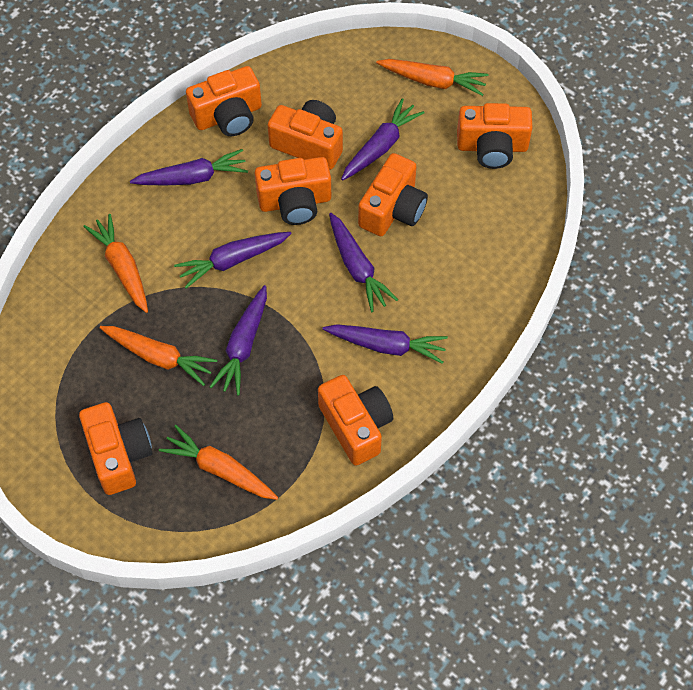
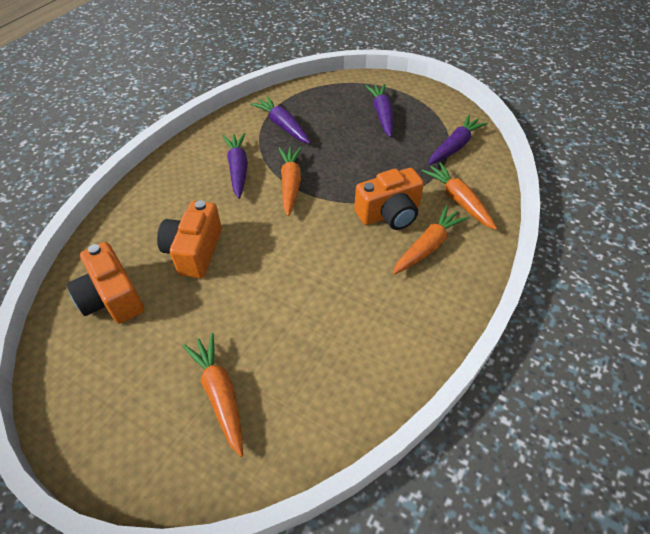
orange camera: [79,402,153,495] [186,66,262,136] [255,157,331,225] [268,100,343,170] [318,375,393,466] [358,153,428,236] [457,103,533,169] = 7 -> [67,242,144,324] [157,200,222,278] [354,168,424,230] = 3
purple carrot: [130,149,248,185] [174,232,291,289] [210,285,267,395] [323,324,448,364] [329,213,398,312] [341,98,424,180] = 6 -> [223,133,248,199] [250,96,311,144] [365,84,393,137] [428,115,488,165] = 4

